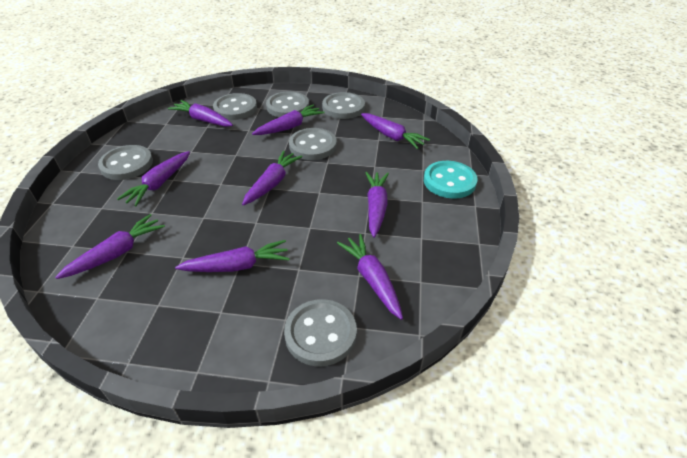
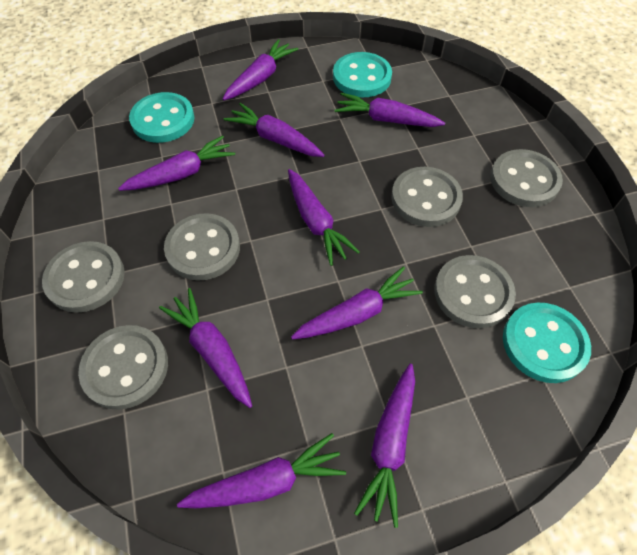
turquoise button: [424,161,478,199] = 1 -> [129,92,195,143] [333,52,392,97] [503,303,591,383] = 3

